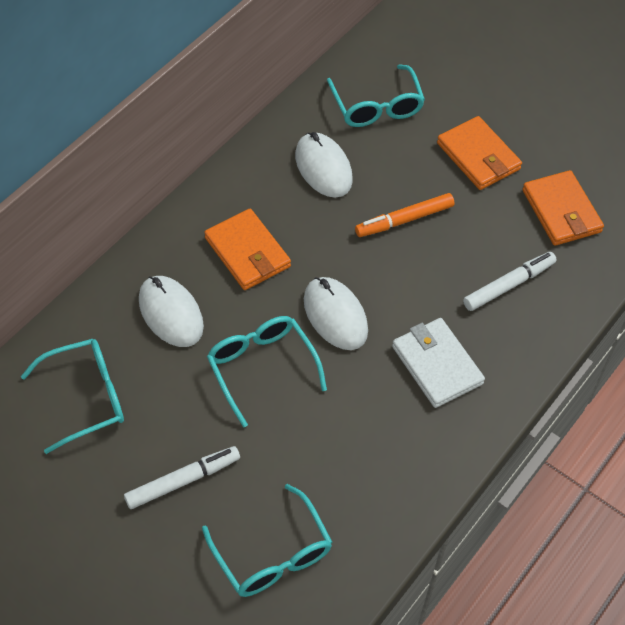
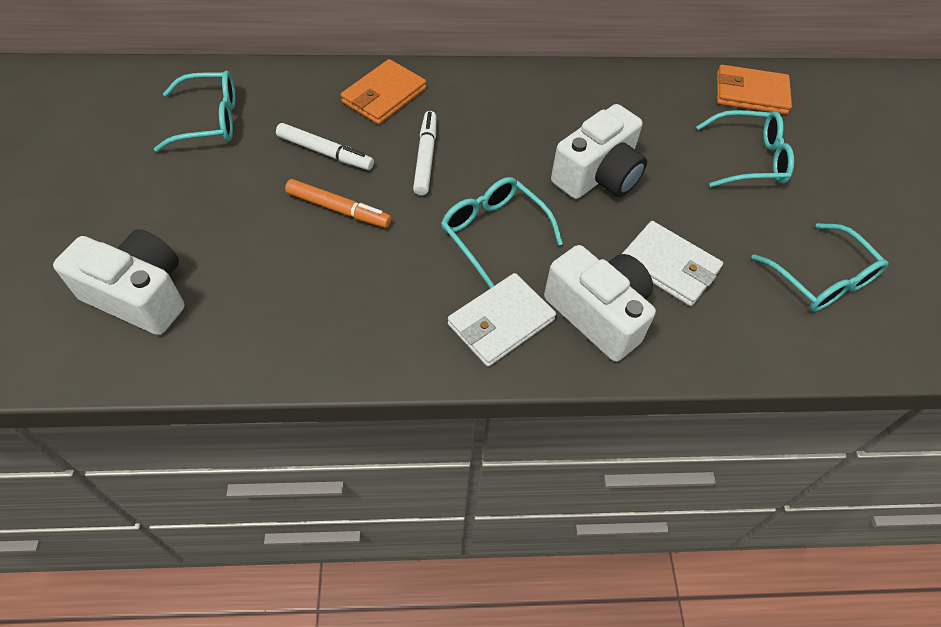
orange wallet: [204,209,291,290] [437,116,522,190] [522,170,604,246] = 3 -> [341,59,426,125] [717,65,792,115] = 2
white camera: none = 0 -> [53,229,185,335] [544,245,656,362] [551,104,647,199] = 3
white mouse: [139,276,204,347] [295,132,353,198] [304,277,368,350] = 3 -> none = 0
white wallet: [392,318,485,408] = 1 -> [448,273,556,367] [622,221,723,306] = 2

